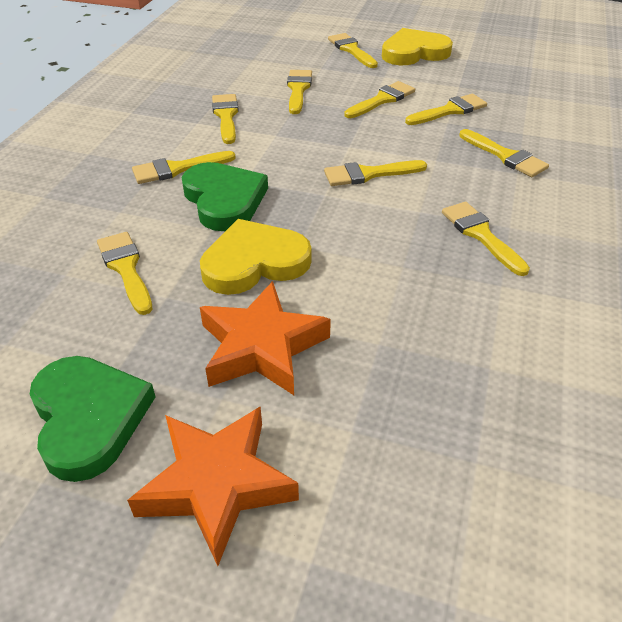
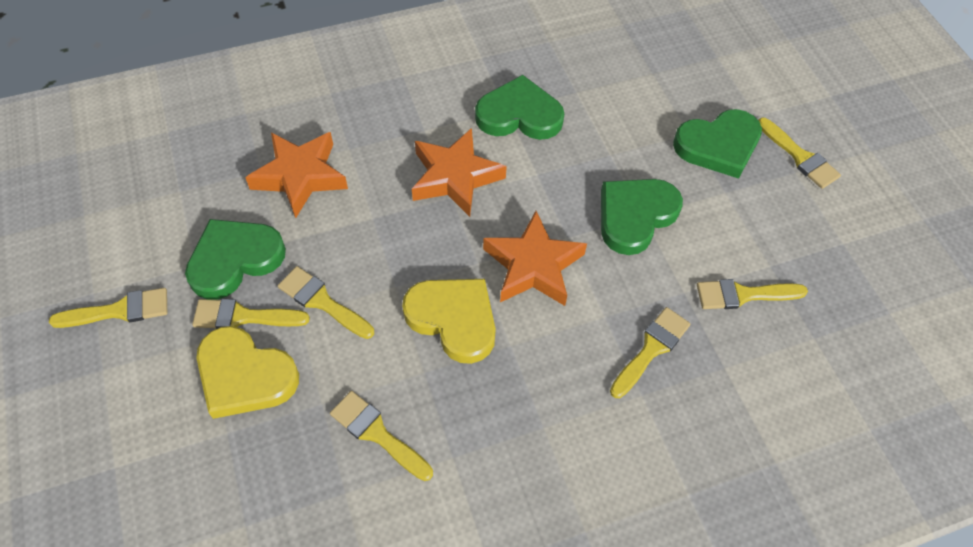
green heart: [30,356,155,482] [182,162,268,231] = 2 -> [185,219,286,300] [475,75,564,140] [601,179,683,255] [673,109,762,178] = 4
orange star: [127,406,299,566] [200,281,331,395] = 2 -> [245,132,348,218] [412,128,507,217] [483,211,587,306] = 3
yellow brush: [97,232,152,315] [132,151,236,184] [212,94,239,144] [287,70,312,114] [324,160,427,186] [328,33,378,68] [344,81,415,118] [405,94,487,125] [442,202,530,276] [459,129,549,177] = 10 -> [49,288,167,328] [192,299,310,329] [278,266,374,339] [330,391,433,481] [610,307,691,398] [697,279,808,309] [758,118,841,189] = 7

